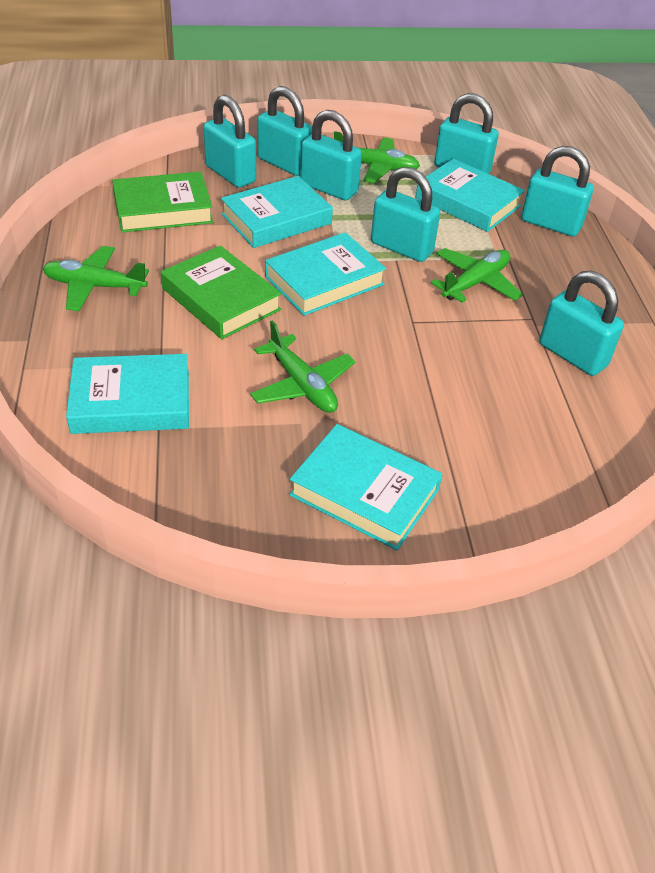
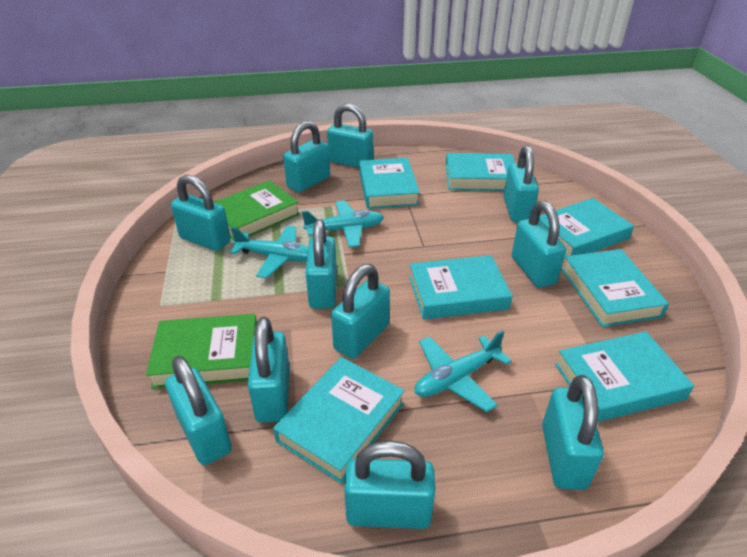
green plane: [43,246,149,311] [250,320,356,413] [334,131,420,183] [431,248,523,303] = 4 -> none = 0
turquoise book: [66,354,189,434] [221,176,333,248] [265,232,386,316] [289,424,442,550] [415,159,525,232] = 5 -> [273,357,405,484] [359,158,420,209] [409,255,512,320] [446,153,515,191] [539,198,634,256] [555,331,694,422] [561,249,669,327] = 7
turquoise padlock: [203,95,256,188] [257,86,312,176] [300,110,362,200] [371,167,440,262] [434,93,499,174] [521,146,594,236] [539,271,624,376] = 7 -> [165,356,232,465] [171,175,231,251] [248,317,290,423] [283,121,330,192] [305,220,337,309] [327,104,373,168] [331,264,390,359] [344,441,435,529] [503,146,539,222] [512,201,566,288] [542,375,604,490] = 11
turquoise plane: none = 0 -> [230,225,308,278] [302,201,384,248] [415,330,512,412] = 3

